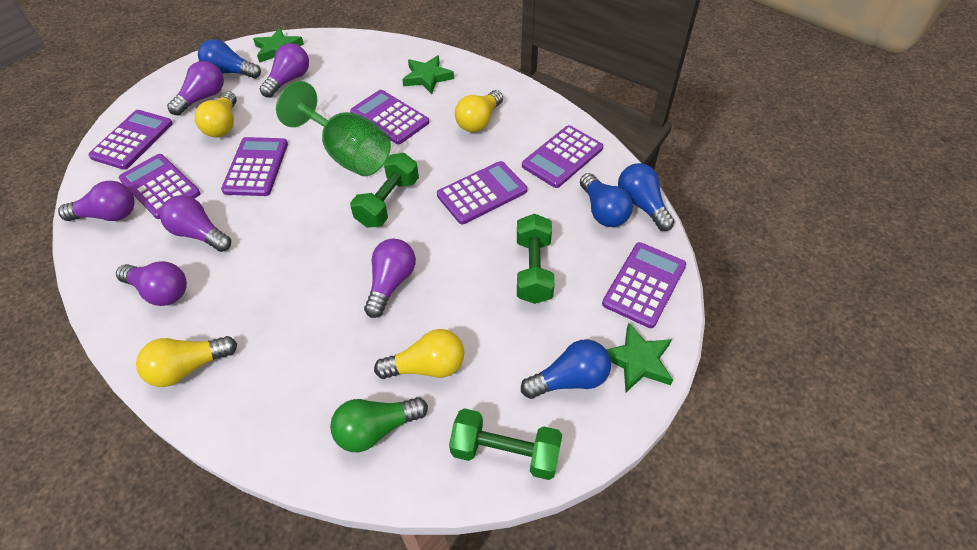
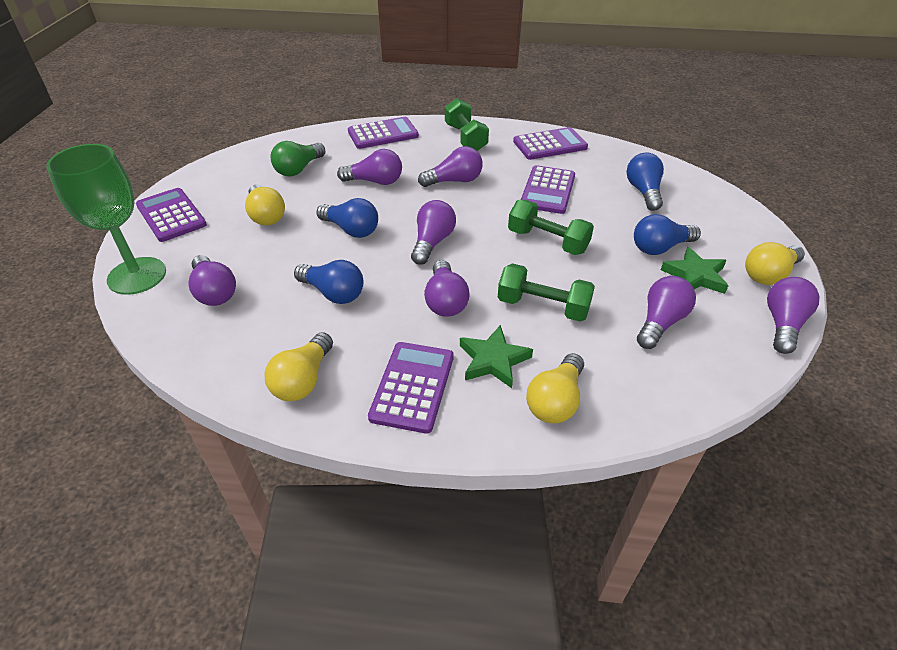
green star: [253,28,304,63] [402,55,454,94] [606,323,673,392] = 3 -> [460,325,533,388] [661,247,728,294] = 2
purple calculator: [88,110,173,170] [119,154,201,219] [221,137,288,196] [350,90,429,144] [437,161,527,224] [522,125,603,188] [602,242,686,328] = 7 -> [136,188,207,242] [348,117,419,149] [368,342,454,434] [513,127,588,160] [521,165,575,214] = 5
purple light bulb: [58,181,134,221] [116,261,187,306] [160,195,231,252] [167,61,224,116] [260,43,309,98] [364,239,416,318] = 6 -> [189,255,236,306] [337,149,402,185] [411,200,456,265] [418,146,483,187] [424,260,470,317] [637,276,696,349] [767,277,820,354] = 7

